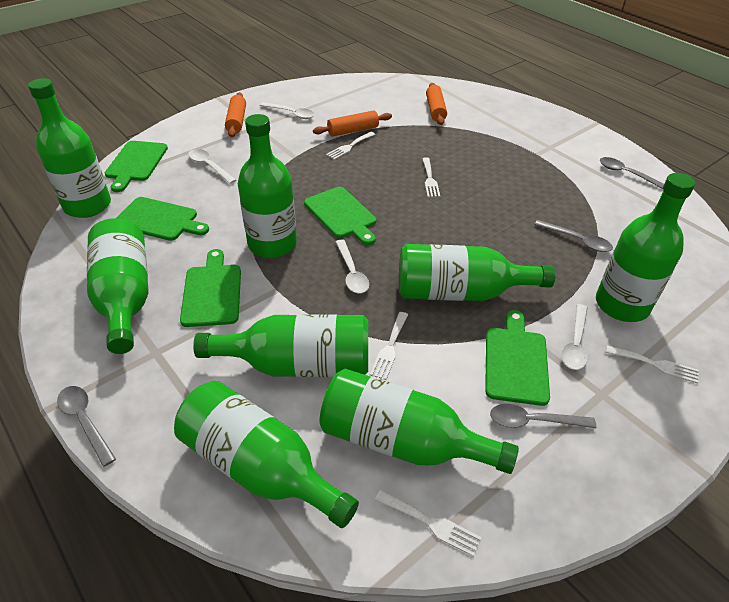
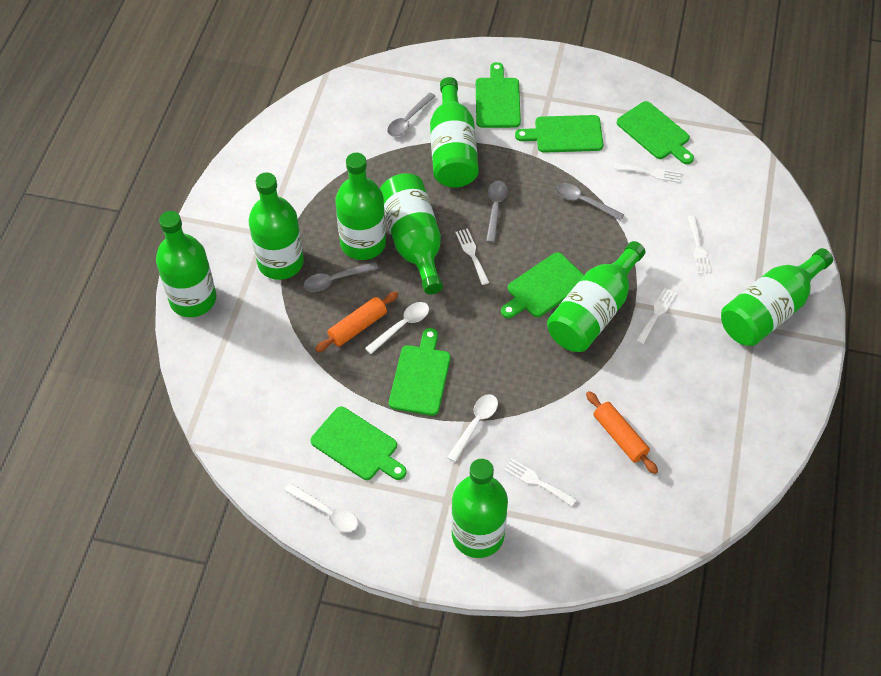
green cutting board: [105,141,168,192] [117,197,209,241] [180,249,241,327] [304,187,376,245] [485,310,550,406] = 5 -> [311,406,407,480] [389,328,450,416] [476,62,521,128] [501,252,584,318] [515,115,603,153] [617,101,694,164] = 6
orange rolling pin: [225,92,246,137] [313,110,392,137] [426,83,447,125] = 3 -> [315,292,398,352] [586,391,658,474] = 2
white spoon: [188,149,236,184] [260,102,315,119] [336,239,369,294] [561,304,588,370] = 4 -> [284,483,358,532] [365,302,429,354] [447,394,498,462] = 3

